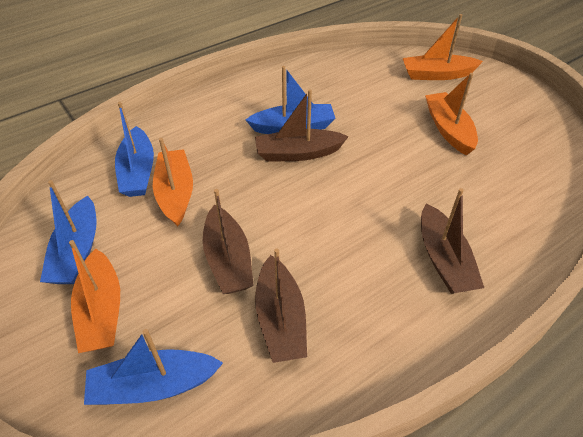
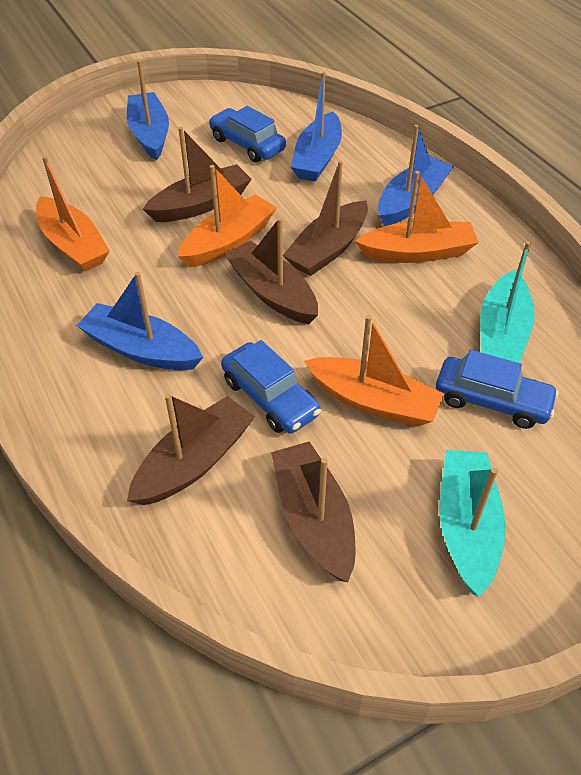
blue car: none = 0 -> [209,106,286,162] [221,340,321,434] [436,350,559,429] = 3
brown boat: [203,189,254,294] [255,89,349,162] [255,249,307,363] [421,188,484,294] = 4 -> [127,394,255,505] [143,127,252,222] [224,217,318,324] [271,441,356,582] [283,160,368,276] = 5
turquoise boat: none = 0 -> [440,450,505,597] [480,241,535,363] = 2

